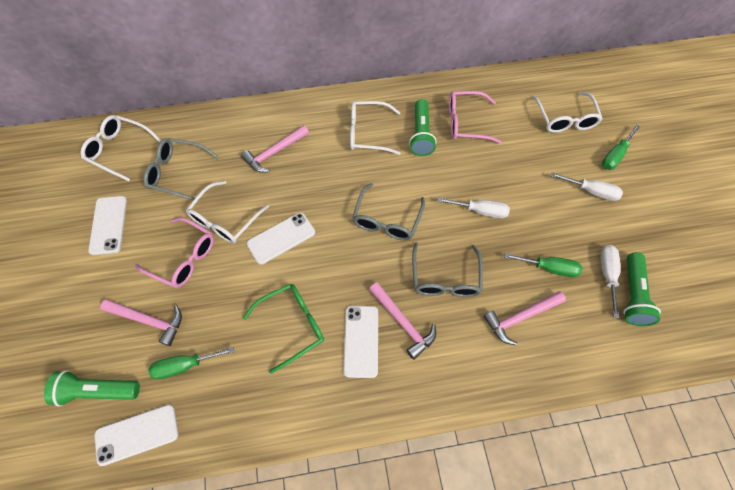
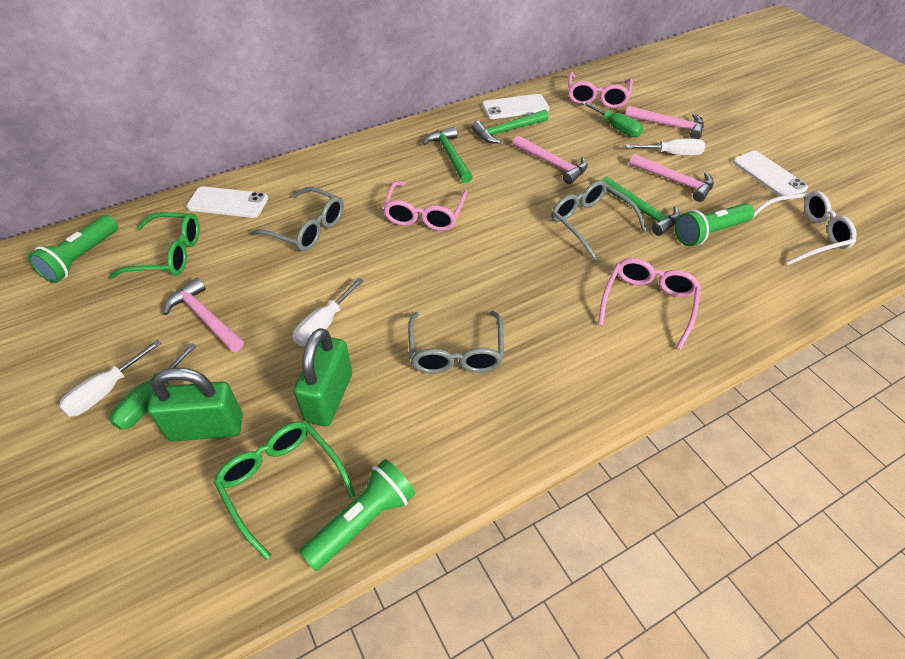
green glasses: [243,283,324,374] = 1 -> [109,212,199,279] [214,421,356,560] = 2
green hammer: none = 0 -> [423,127,473,183] [471,110,549,144] [602,176,680,236] = 3
green padlock: none = 0 -> [147,367,243,442] [294,328,352,426] = 2
green screwdriver: [149,347,234,379] [504,253,583,277] [602,125,640,170] = 3 -> [110,343,196,430] [581,101,643,137] = 2
pink glasses: [135,217,214,288] [449,91,501,144] = 2 -> [383,181,468,231] [568,72,633,108] [598,258,701,350] = 3
white glasses: [80,115,162,181] [186,181,269,244] [350,101,401,155] [532,91,603,133] = 4 -> [753,191,857,265] = 1
white phone: [88,196,127,255] [94,405,178,466] [247,212,315,265] [343,306,378,378] = 4 -> [186,186,268,218] [482,94,549,119] [733,151,808,196] = 3

